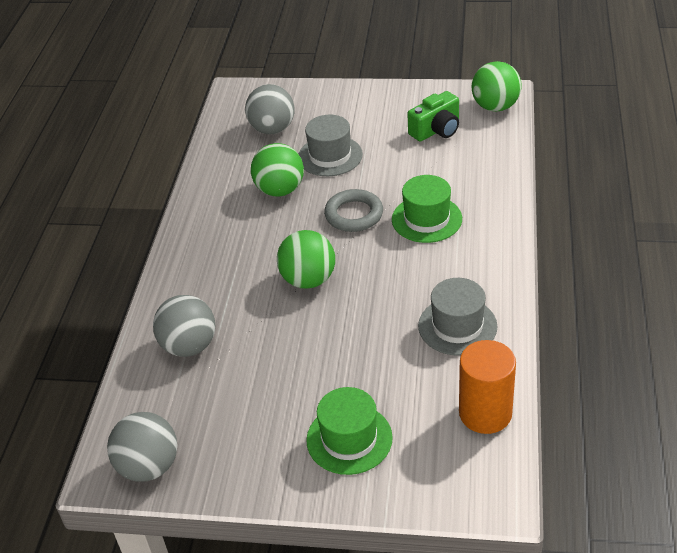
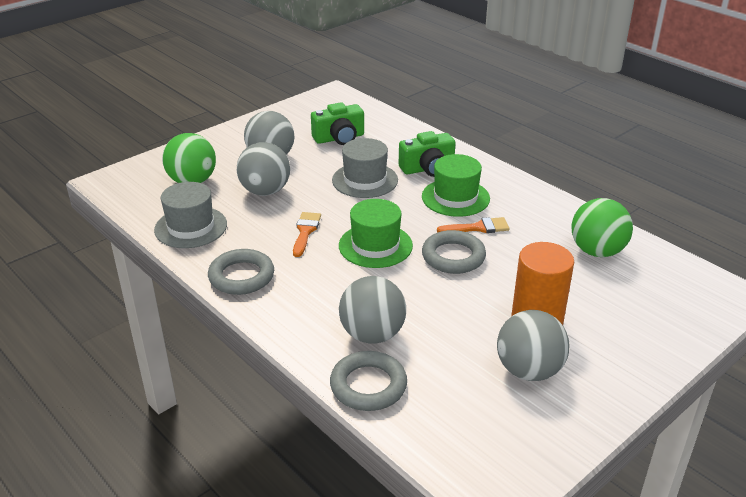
green ball: [251,143,304,197] [277,230,335,289] [472,61,522,112] = 3 -> [162,133,216,183] [572,198,633,257] = 2
green camera: [407,91,459,142] = 1 -> [311,102,364,145] [399,131,456,177] = 2
grey ball: [107,412,177,482] [153,295,215,357] [245,84,295,134] = 3 -> [237,142,290,196] [244,111,294,155] [339,276,406,344] [497,310,569,381] = 4
grey ring: [324,189,383,232] = 1 -> [208,249,274,295] [330,351,407,411] [422,230,486,274] = 3
orange brush: none = 0 -> [293,212,321,257] [437,217,510,233] = 2

